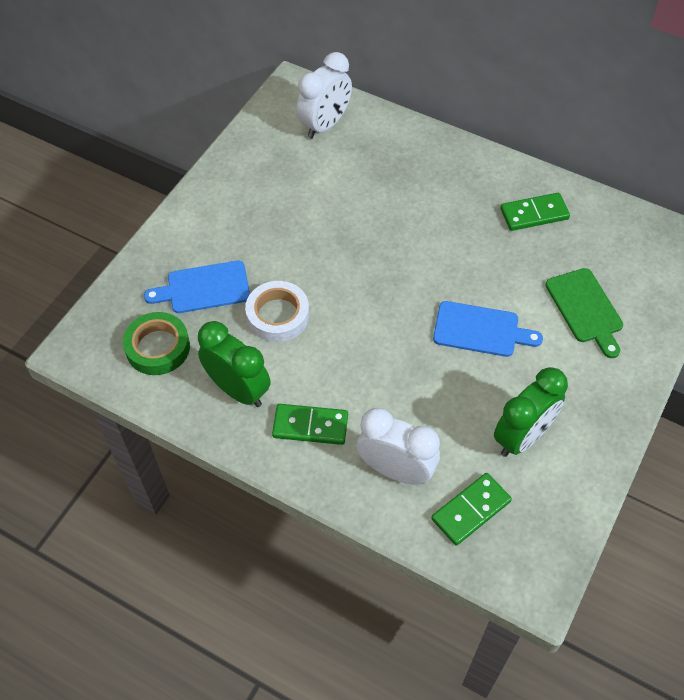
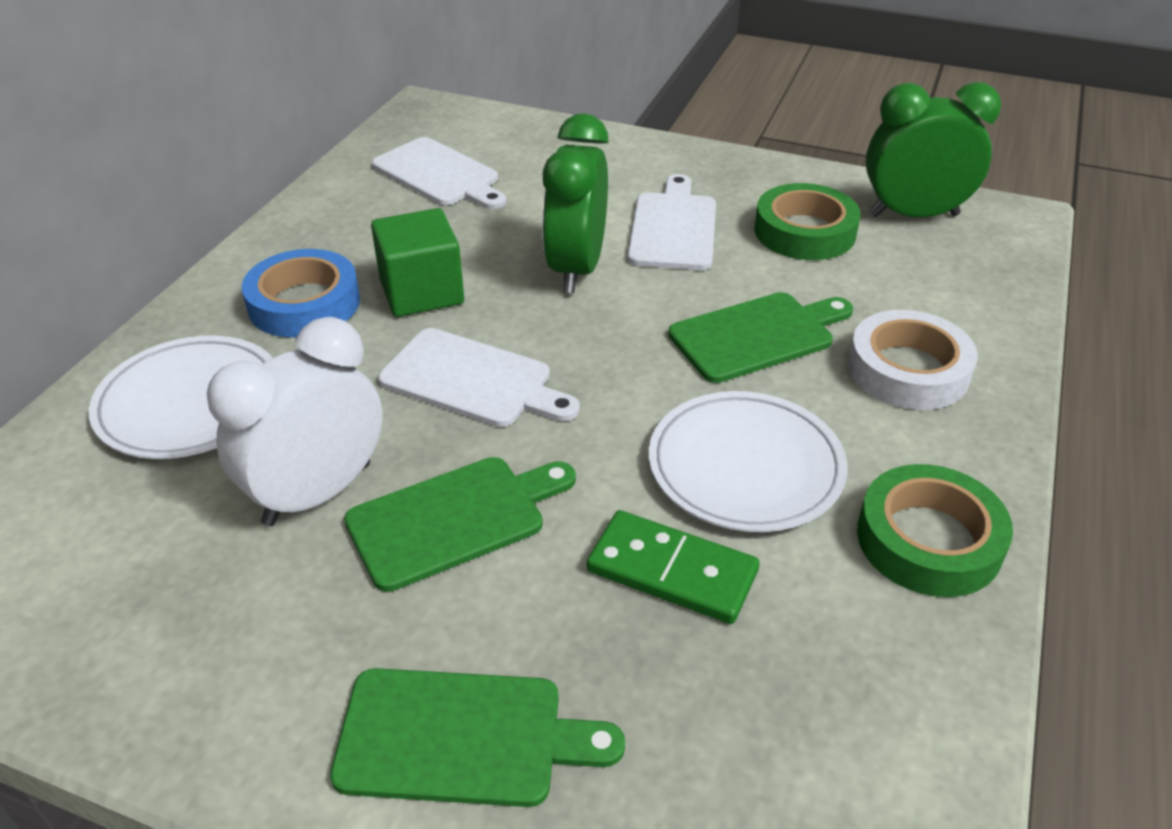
blue cutting board: [144,261,250,313] [433,301,543,357] = 2 -> none = 0
blue tape: none = 0 -> [242,249,360,338] = 1
green cube: none = 0 -> [371,208,464,317] = 1
green cutting board: [545,268,623,358] = 1 -> [330,668,625,807] [344,457,576,592] [668,292,853,383] = 3
green domino: [272,404,348,445] [431,473,512,546] [500,193,570,231] = 3 -> [587,510,759,624] = 1
green tape: [123,312,190,375] = 1 -> [754,183,861,260] [857,464,1013,597] = 2
white clock: [296,52,352,139] [357,408,440,485] = 2 -> [207,317,383,526] = 1
white cutting board: none = 0 -> [372,137,506,209] [378,328,580,427] [627,174,716,270] = 3
white plate: none = 0 -> [89,335,273,459] [649,391,848,532] = 2

